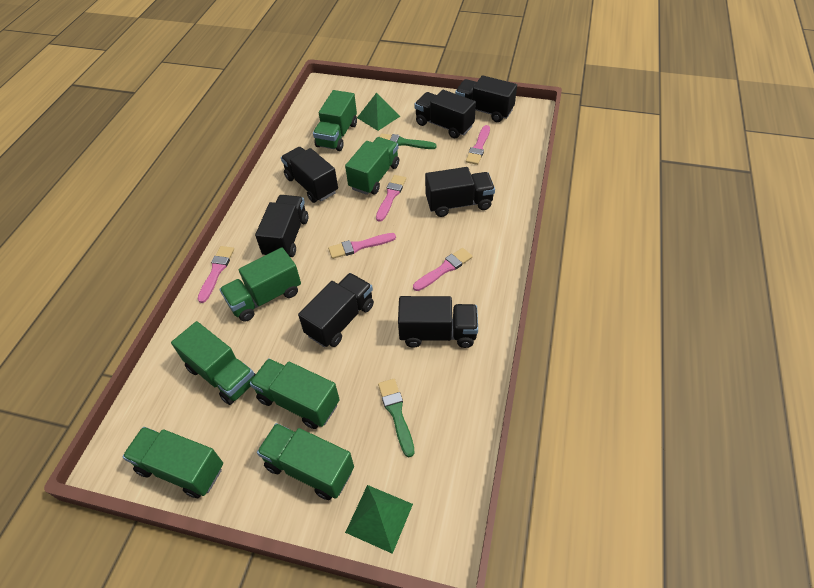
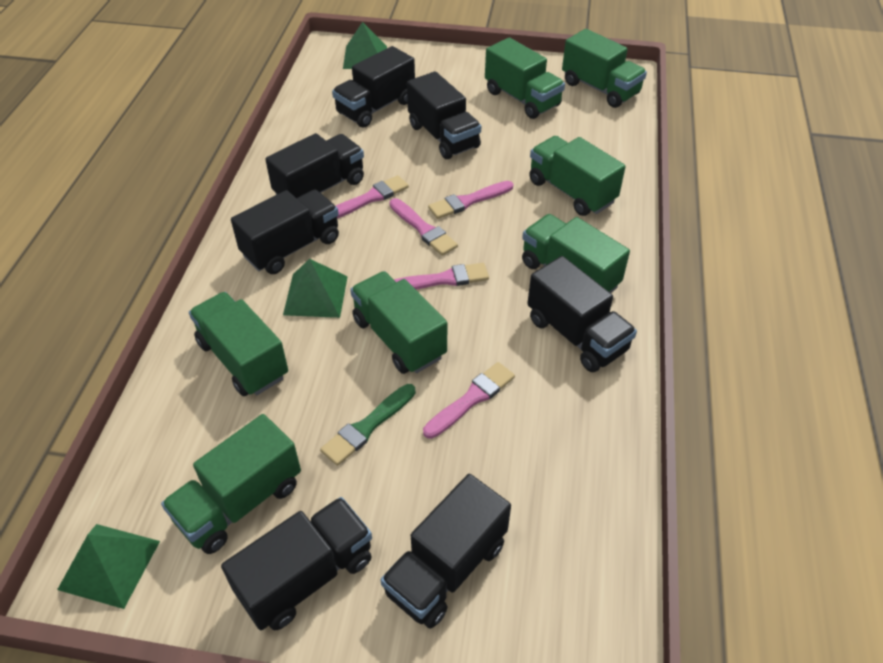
green brush: [378,379,414,457] [379,133,437,149] = 2 -> [320,384,416,466] = 1
green pyramid: [345,485,413,554] [357,93,400,131] = 2 -> [57,524,160,609] [283,259,348,318] [343,22,387,69] = 3

